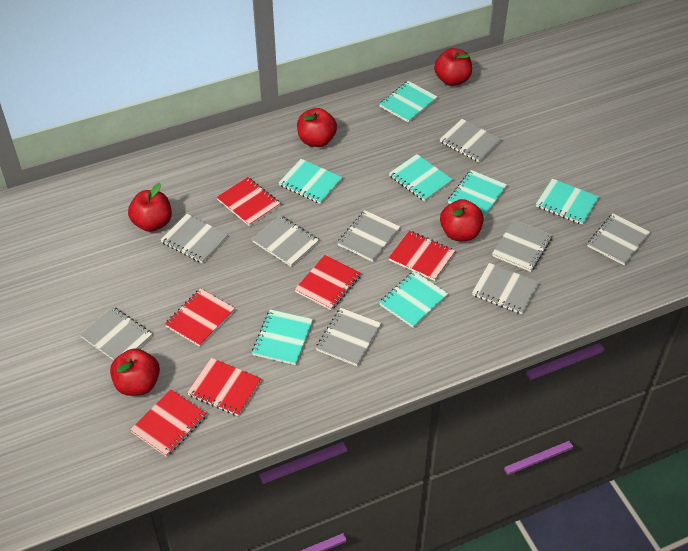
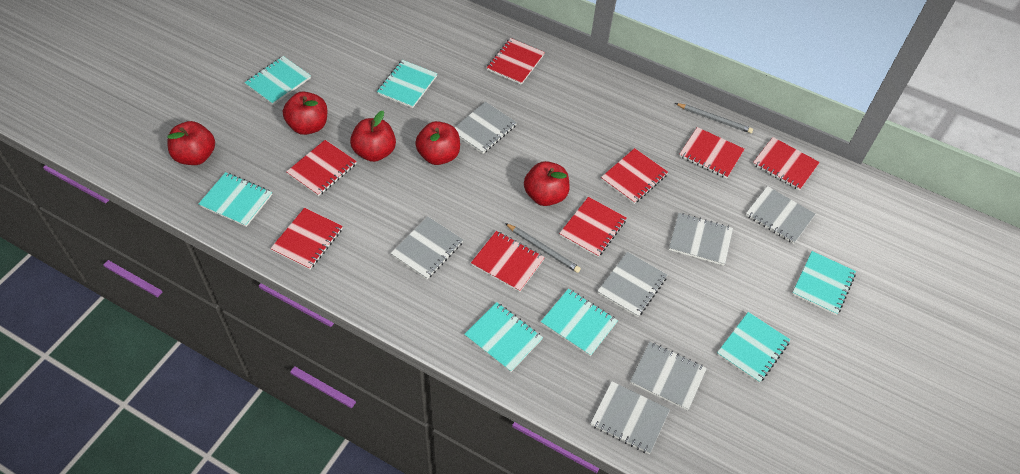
grey notebook: [80,306,152,360] [160,214,228,263] [252,216,319,267] [316,308,381,366] [337,210,400,262] [440,119,502,162] [472,263,539,315] [492,220,552,272] [588,214,650,266] = 9 -> [391,216,463,279] [454,102,517,154] [590,381,670,454] [597,252,667,317] [630,342,707,411] [669,213,733,266] [746,186,816,244] = 7
grey pencil: none = 0 -> [505,223,581,273] [675,103,753,133] = 2
red notebook: [130,389,207,457] [165,288,235,347] [187,358,262,416] [216,177,281,226] [295,255,361,310] [388,231,455,281] = 6 -> [270,208,343,270] [286,140,357,196] [471,231,545,292] [487,38,545,85] [559,197,627,257] [601,148,668,204] [679,127,745,179] [753,137,820,190] = 8

